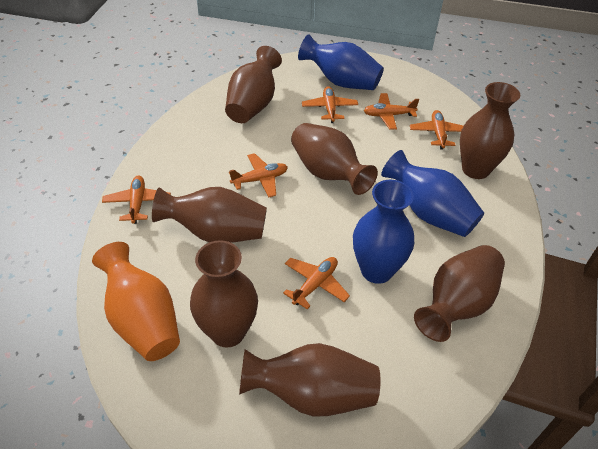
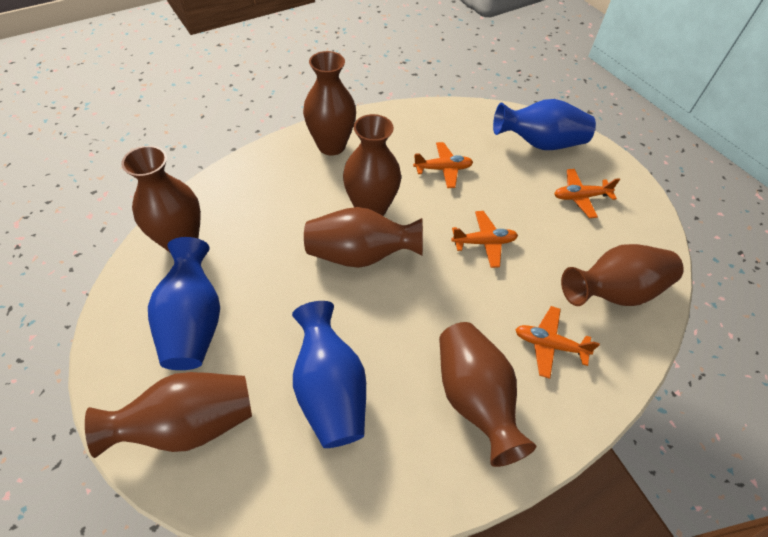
orange plane: [102,175,171,224] [229,153,288,197] [283,257,350,309] [302,86,358,123] [364,93,419,130] [410,110,463,150] = 6 -> [413,142,473,188] [451,211,518,268] [515,306,600,379] [554,169,620,218] = 4
orange vase: [92,242,180,361] = 1 -> none = 0

